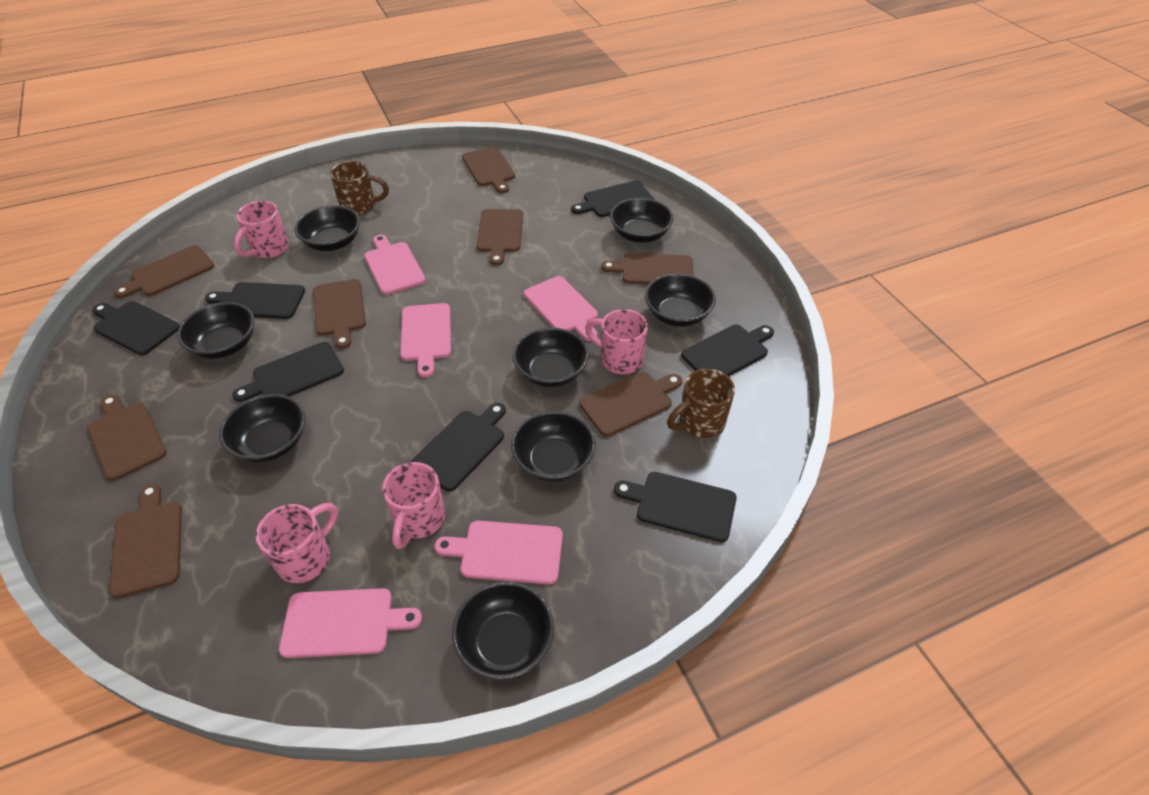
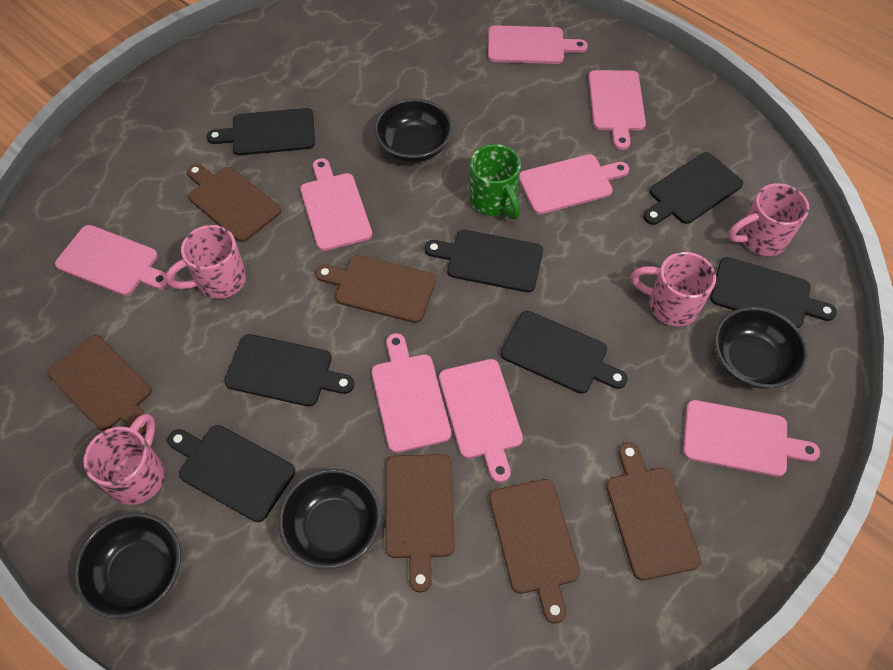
black bowl: [177,302,254,359] [219,394,305,462] [295,205,360,251] [452,581,554,680] [511,411,596,482] [513,327,589,387] [610,198,673,243] [645,273,716,327] = 8 -> [74,513,181,619] [278,469,381,569] [374,99,453,163] [714,307,808,389] = 4
brown cutting board: [87,395,167,481] [109,484,182,598] [114,245,215,298] [313,279,366,349] [462,147,515,193] [476,209,523,265] [579,372,682,437] [601,252,693,285] = 8 -> [48,335,152,435] [186,164,281,242] [315,255,436,323] [385,454,455,593] [489,479,580,624] [606,442,701,580] = 6
brown mug: [330,161,389,215] [667,369,735,438] = 2 -> none = 0
green mug: none = 0 -> [470,144,521,219] = 1
pink cutting board: [279,588,422,658] [364,235,426,295] [400,303,451,378] [435,520,563,585] [524,276,598,341] = 5 -> [55,225,169,296] [300,158,372,251] [372,333,452,453] [439,359,523,483] [488,25,588,64] [519,154,629,214] [588,70,646,150] [683,400,820,477] = 8

